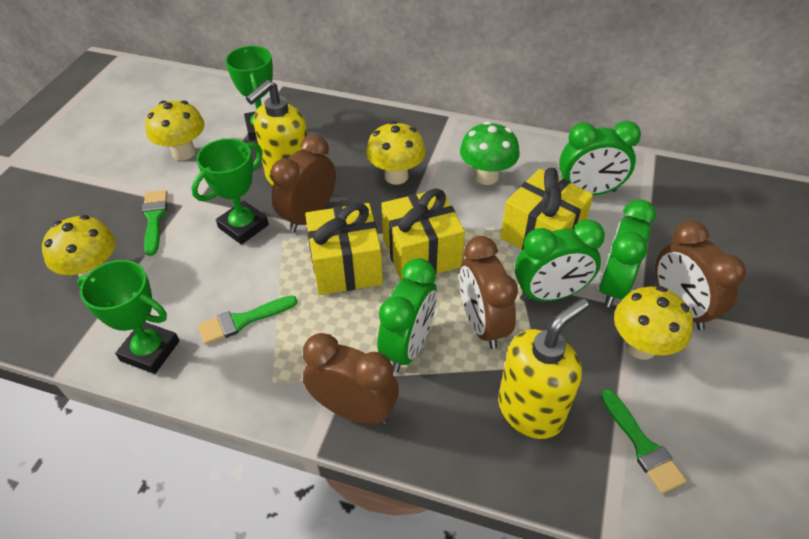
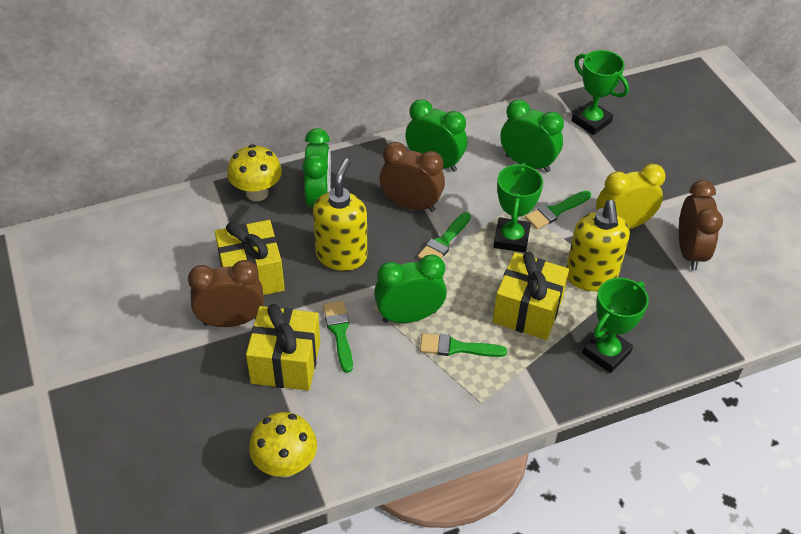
brown clock: [271,134,336,232] [303,333,399,425] [459,236,518,349] [655,221,746,330] = 4 -> [188,260,264,327] [380,142,445,212] [679,180,723,271] = 3
green brush: [142,190,167,256] [198,295,297,345] [601,390,687,494] = 3 -> [323,301,353,373] [418,212,471,259] [420,333,507,357] [525,191,591,229] = 4
green mushroom: [460,121,520,185] = 1 -> none = 0
yellow clock: none = 0 -> [596,164,666,229] = 1
yellow mushroom: [42,215,116,277] [145,101,205,161] [366,121,426,185] [614,286,693,360] = 4 -> [227,144,282,201] [249,412,317,477] = 2

